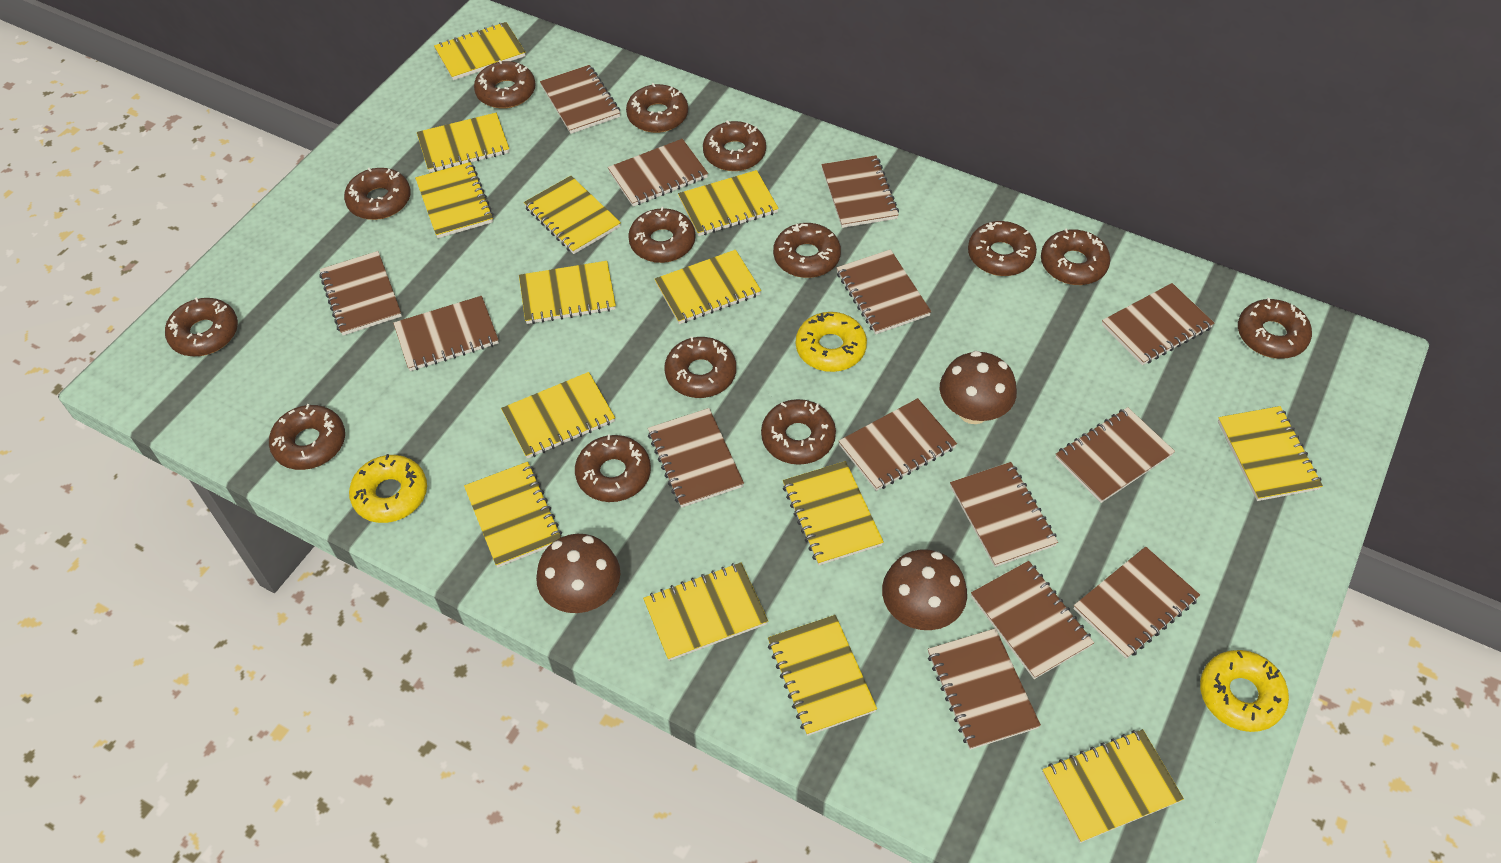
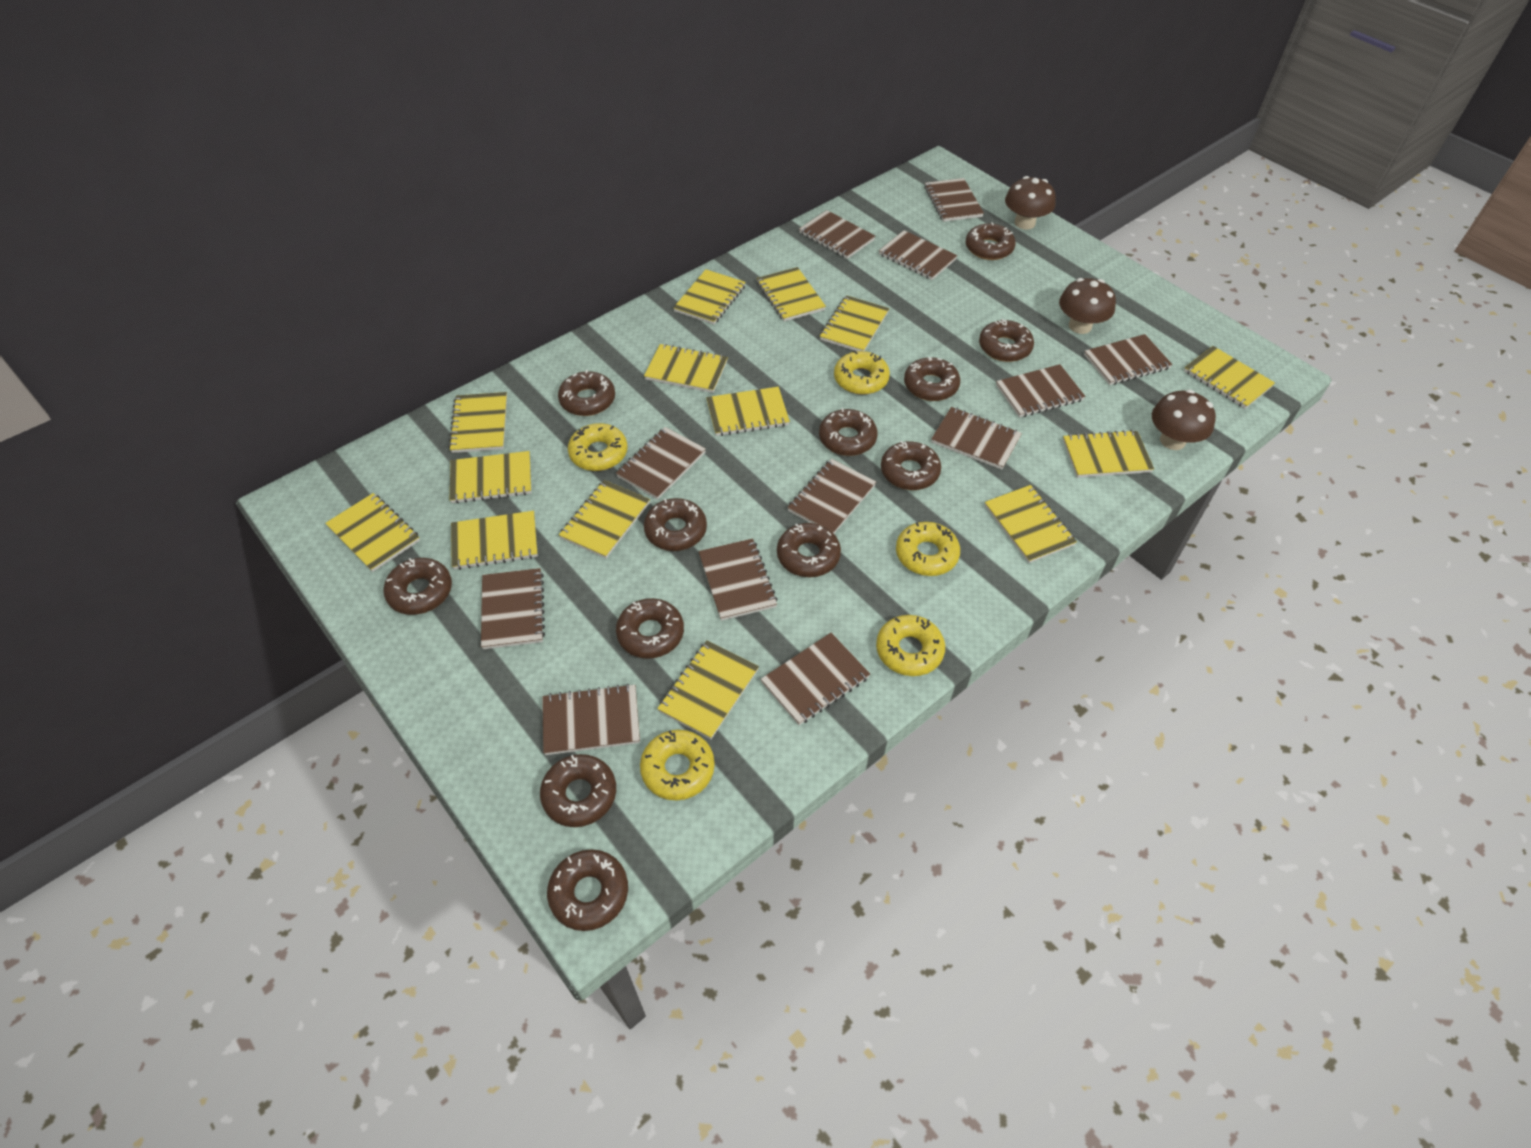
brown donut: [165,297,238,356] [269,404,345,470] [344,168,411,220] [474,60,536,109] [575,434,651,502] [626,83,688,133] [628,207,695,263] [664,337,736,398] [703,120,766,171] [761,399,836,465] [773,223,841,278] [968,221,1037,276] [1041,229,1110,285] [1238,298,1312,359] = 14 -> [384,558,452,615] [540,754,616,827] [547,849,628,931] [558,370,615,416] [616,598,684,659] [644,498,707,551] [777,523,841,577] [819,408,878,456] [881,441,941,490] [904,357,960,401] [966,222,1016,260] [979,319,1034,362] = 12
brown notebook: [319,251,402,335] [393,296,499,371] [540,65,621,134] [608,139,708,206] [648,408,744,508] [821,155,899,228] [836,249,931,334] [839,398,957,491] [928,628,1041,750] [950,462,1058,567] [971,561,1094,679] [1055,407,1175,503] [1073,546,1200,659] [1102,283,1214,365] = 14 -> [481,568,545,649] [542,684,640,755] [616,427,706,500] [698,538,777,621] [761,633,870,725] [787,459,876,533] [799,210,875,259] [879,230,957,280] [924,178,984,222] [931,407,1022,470] [996,364,1085,418] [1084,334,1172,385] = 12
yellow donut: [349,454,427,523] [796,312,867,372] [1200,650,1289,732] = 3 -> [568,423,628,471] [640,730,715,801] [834,351,890,395] [876,615,945,676] [896,522,960,576] = 5

